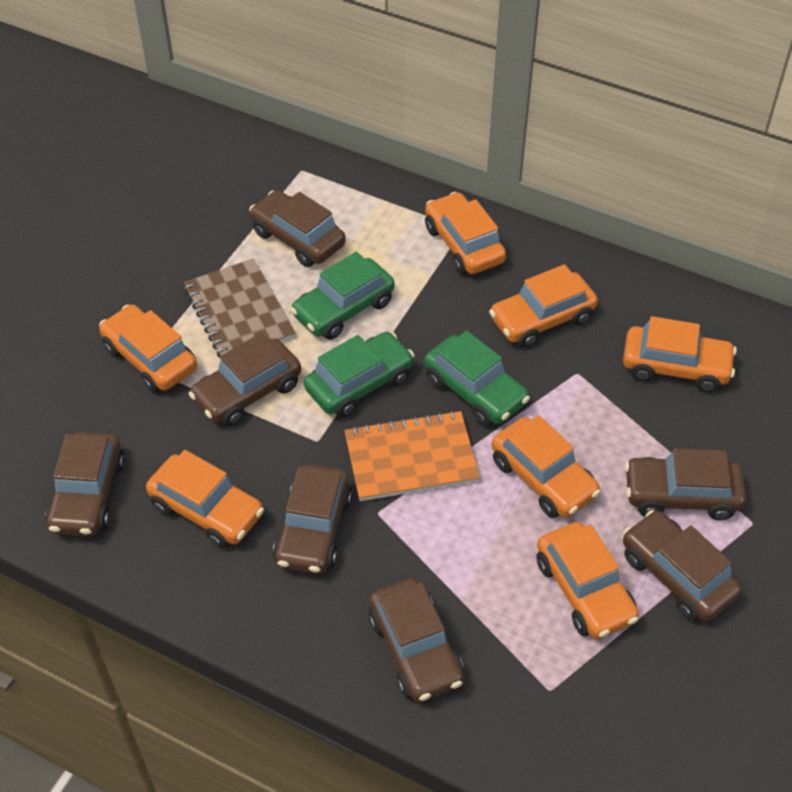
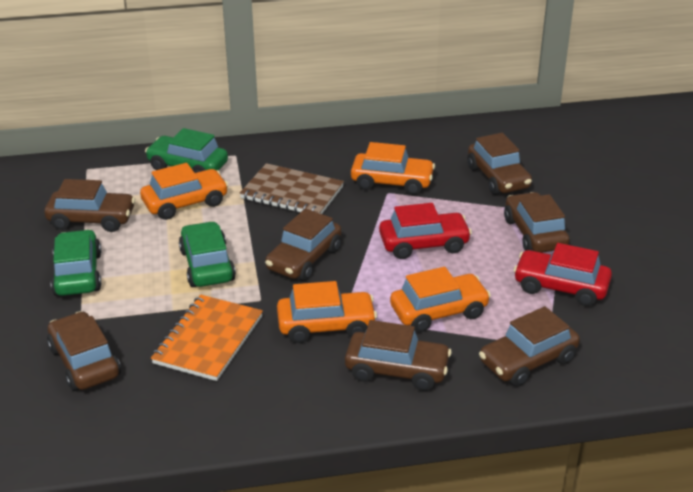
orange car: [99,304,197,393] [146,450,264,548] [425,192,506,275] [489,264,598,348] [492,415,601,518] [536,522,639,639] [623,316,737,392] = 7 -> [140,163,228,220] [277,281,377,343] [351,142,435,195] [390,267,491,332] = 4
red car: none = 0 -> [379,203,472,259] [513,243,612,306] = 2

